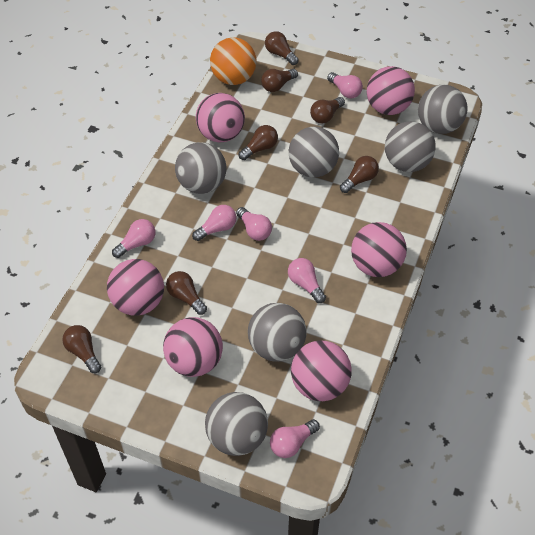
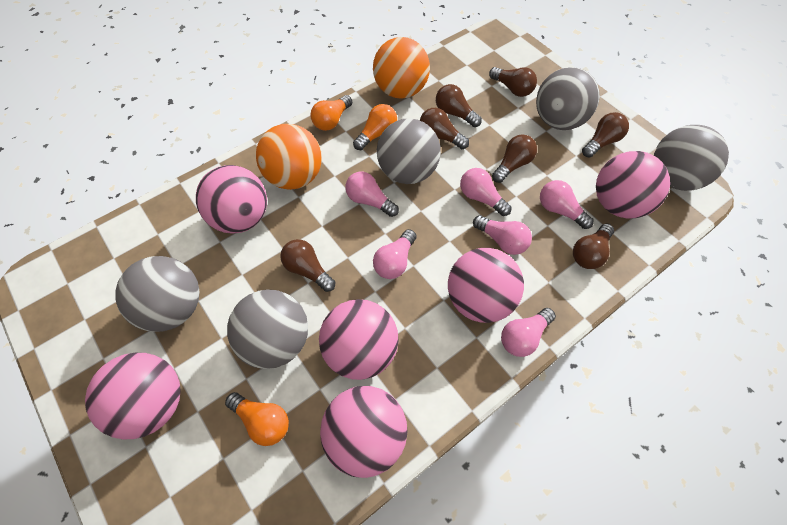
grey ball: [175,142,227,194] [205,392,268,456] [248,303,307,362] [289,127,339,177] [385,121,436,172] [418,85,467,134] = 6 -> [115,256,200,332] [227,290,308,369] [377,118,441,184] [536,67,600,130] [654,125,729,191] = 5
orange ball: [210,37,256,85] = 1 -> [256,124,322,190] [373,37,430,99] = 2
orange light bulb: none = 0 -> [225,392,289,446] [310,95,352,131] [353,104,397,150] = 3

